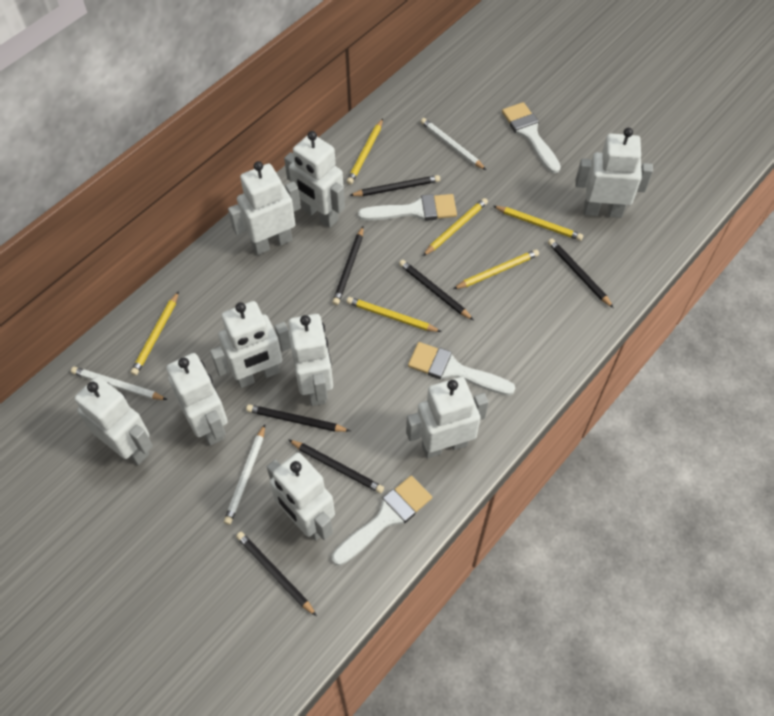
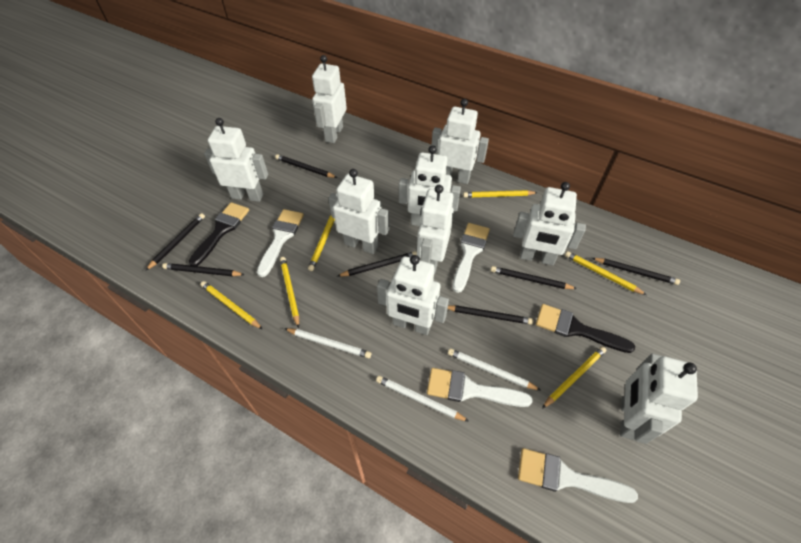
black brush: none = 0 -> [189,202,249,266] [536,304,635,353] = 2

